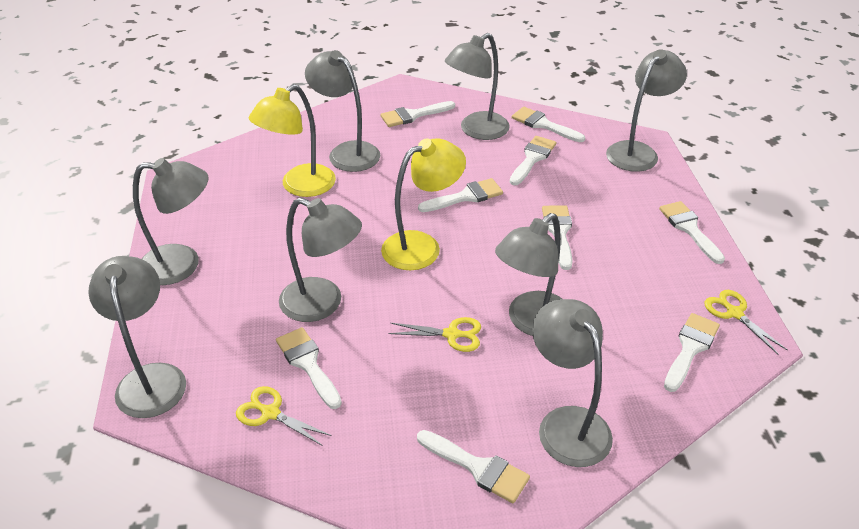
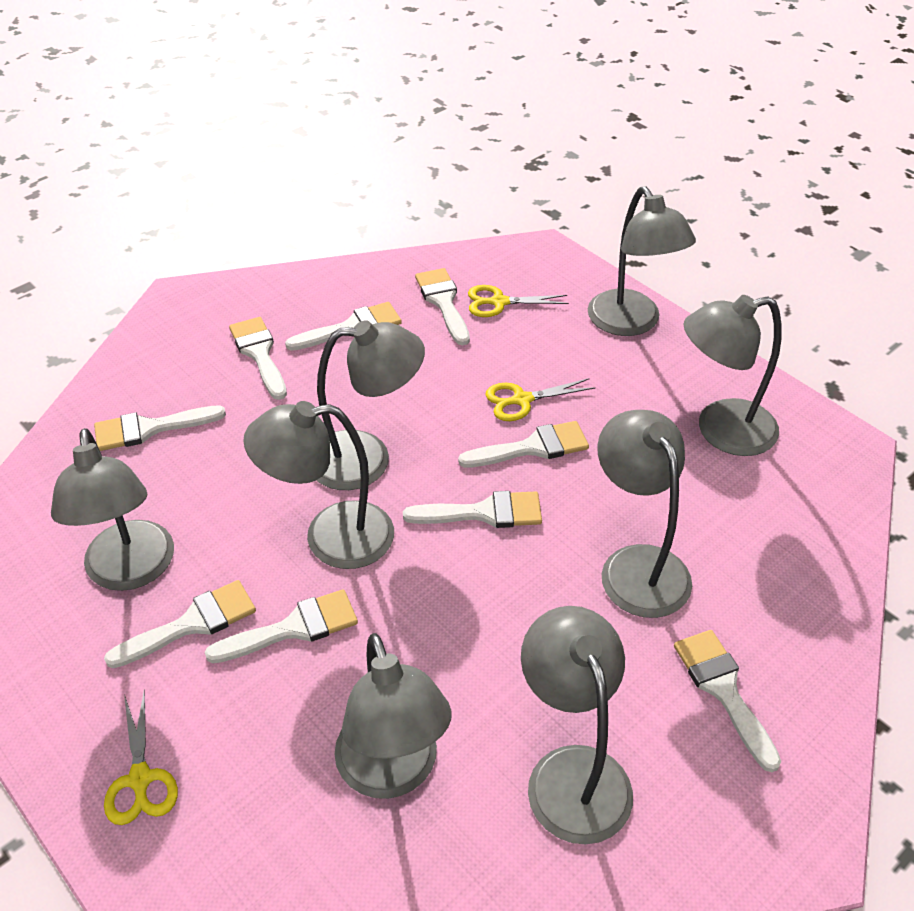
yellow lamp: [249,84,336,197] [381,138,466,270] = 2 -> none = 0

